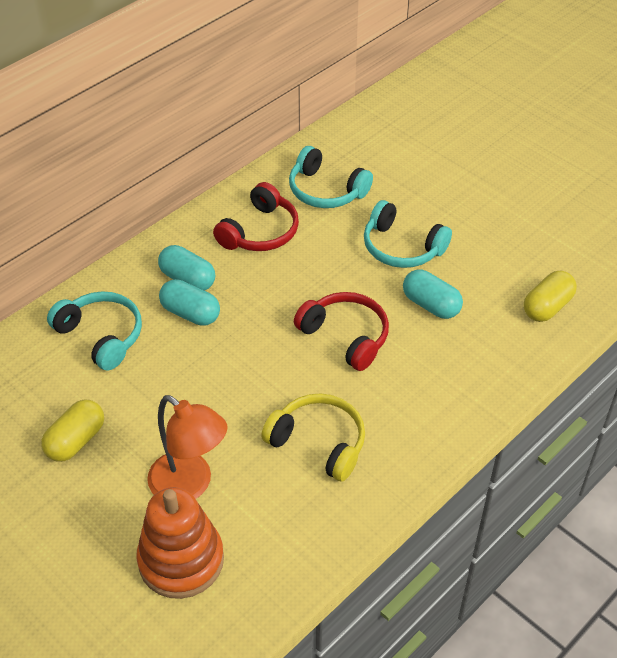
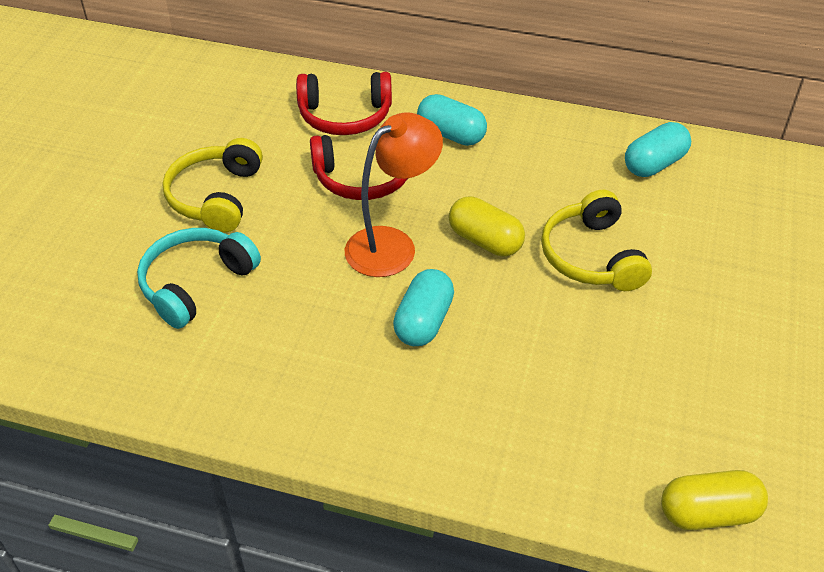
orange stacking toy: [136,487,224,599] = 1 -> none = 0
turquoise headphones: [47,291,142,371] [289,146,373,208] [364,200,452,268] = 3 -> [137,228,261,329] = 1
yellow headphones: [261,393,365,481] = 1 -> [162,138,263,232] [541,190,652,291] = 2

